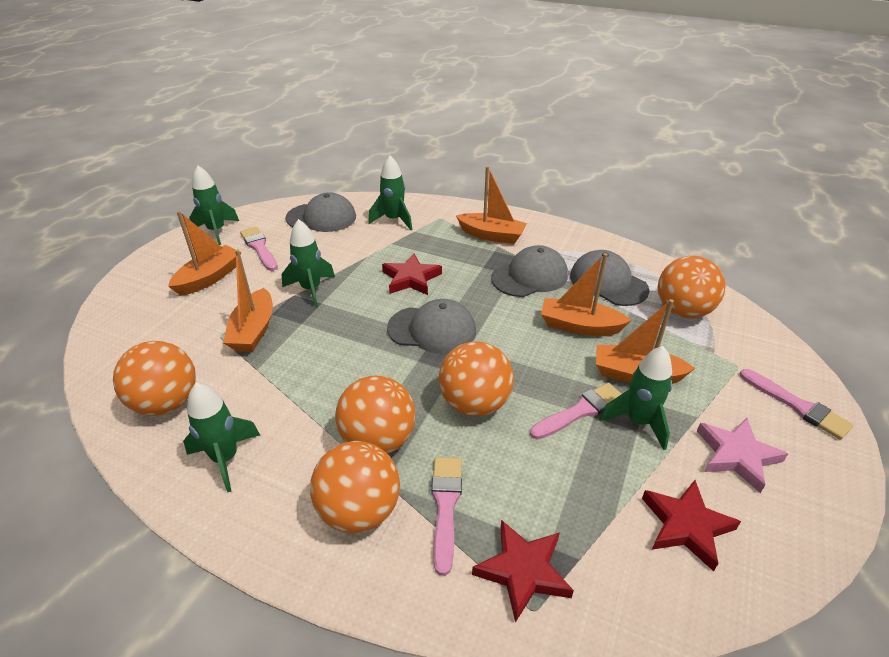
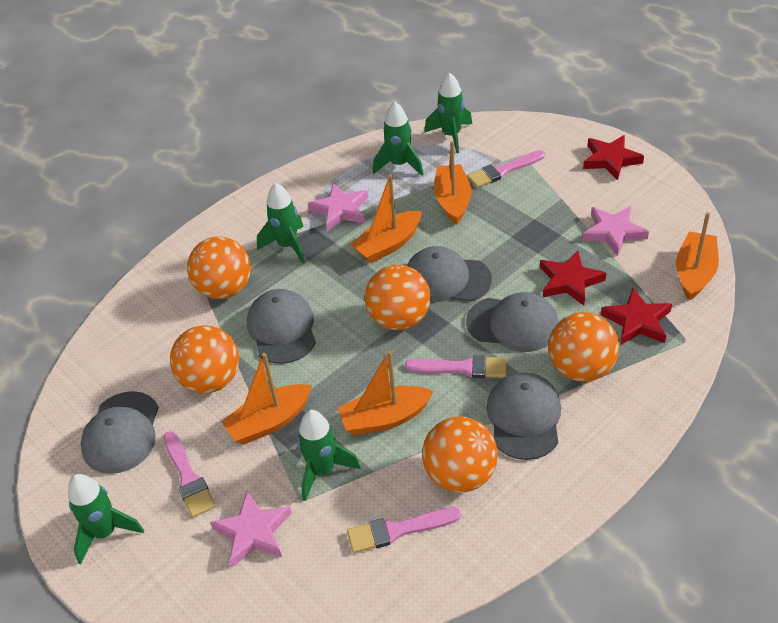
grey cap: [285,192,356,232] [387,299,476,354] [491,245,568,297] [570,250,649,306] = 4 -> [81,391,159,474] [247,289,316,364] [407,246,492,302] [466,292,558,352] [487,372,561,460] = 5
pink star: [697,418,788,493] = 1 -> [210,490,291,567] [308,183,368,231] [582,206,649,256] = 3

